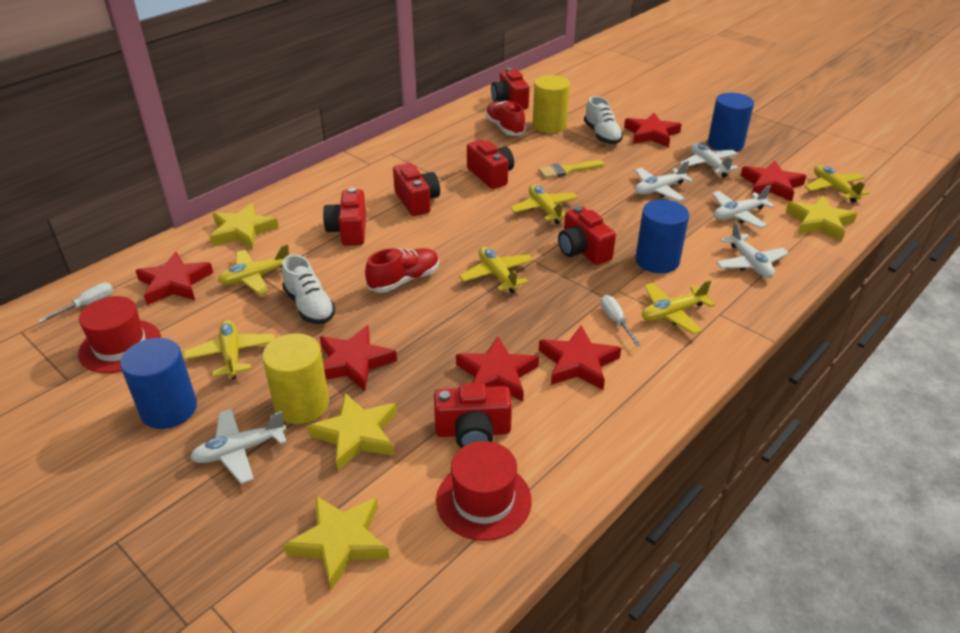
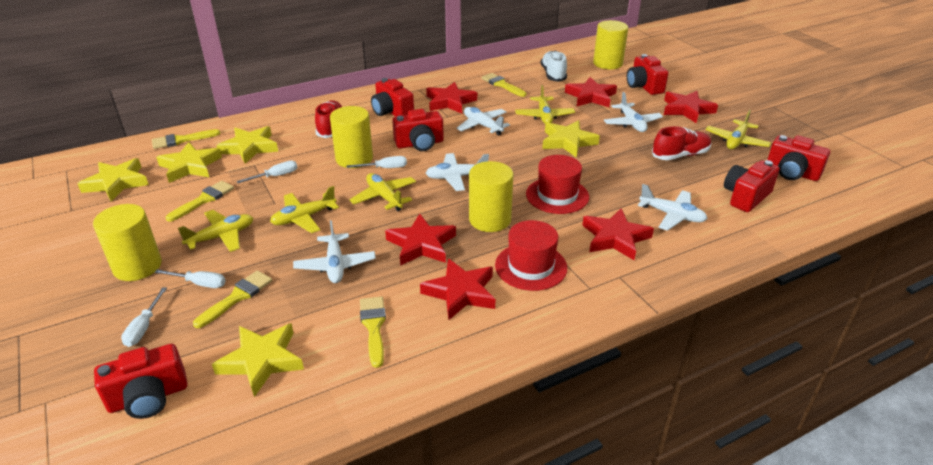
blue cylinder: [120,338,197,429] [635,200,689,273] [708,93,754,152] = 3 -> none = 0
white screwdriver: [38,283,113,323] [600,295,641,346] = 2 -> [121,287,167,347] [154,269,225,288] [236,160,298,183] [347,156,407,168] = 4
white shoe: [282,254,336,324] [584,96,623,144] = 2 -> [541,51,567,82] = 1
yellow brush: [538,160,604,179] = 1 -> [152,129,221,149] [166,181,234,222] [193,270,272,328] [360,296,386,368] [482,73,526,97] = 5
yellow cylinder: [262,333,329,424] [533,75,570,133] = 2 -> [93,204,162,281] [330,106,373,168] [469,161,514,232] [593,20,628,69] = 4
yellow plane: [183,320,275,379] [218,244,289,295] [459,247,534,293] [510,185,578,224] [642,280,715,334] [805,165,869,203] = 6 -> [178,210,253,252] [270,186,339,233] [349,173,416,211] [515,85,575,124] [705,110,771,149] = 5
yellow star: [210,203,279,249] [283,495,390,590] [307,393,397,471] [786,196,857,241] = 4 -> [78,158,149,201] [156,142,222,183] [212,323,304,397] [216,126,278,164] [542,120,600,158] = 5

